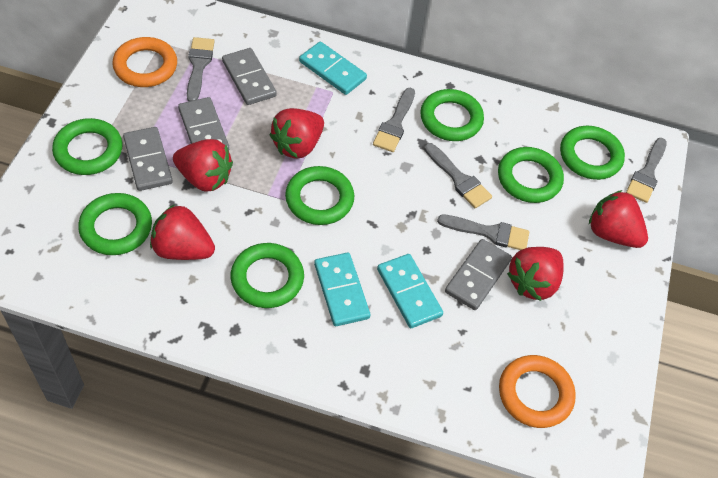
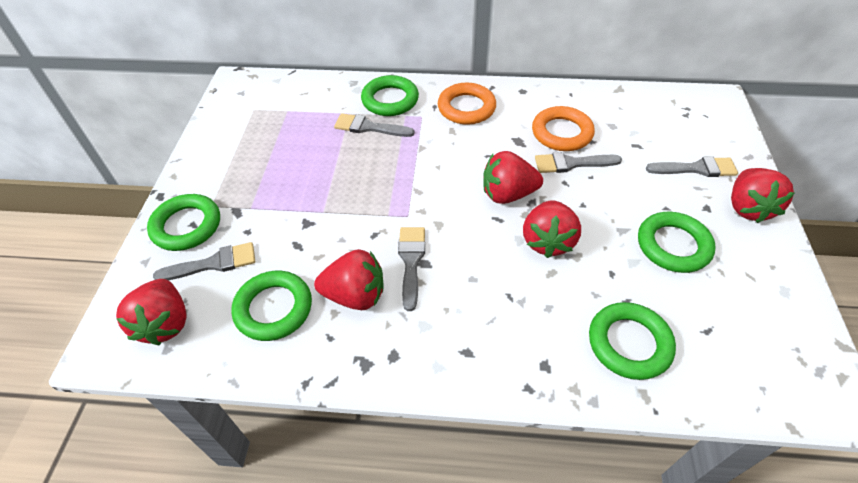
green ring: [52,118,123,175] [78,193,152,255] [231,243,304,308] [285,166,354,225] [420,89,484,141] [498,147,564,203] [560,126,625,180] = 7 -> [147,194,220,251] [231,271,312,341] [361,75,419,116] [589,302,676,380] [638,212,716,273] = 5
grey domino: [123,127,173,191] [178,97,229,151] [222,48,277,105] [445,239,512,310] = 4 -> none = 0
turquoise domino: [299,41,367,95] [314,253,370,326] [377,254,443,328] = 3 -> none = 0

